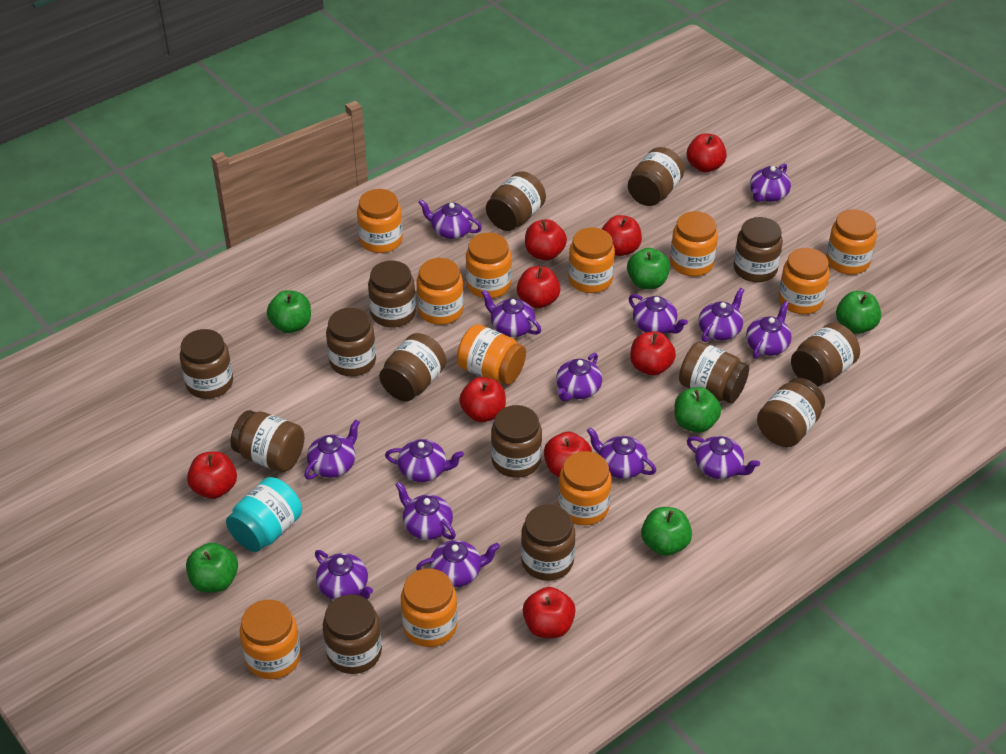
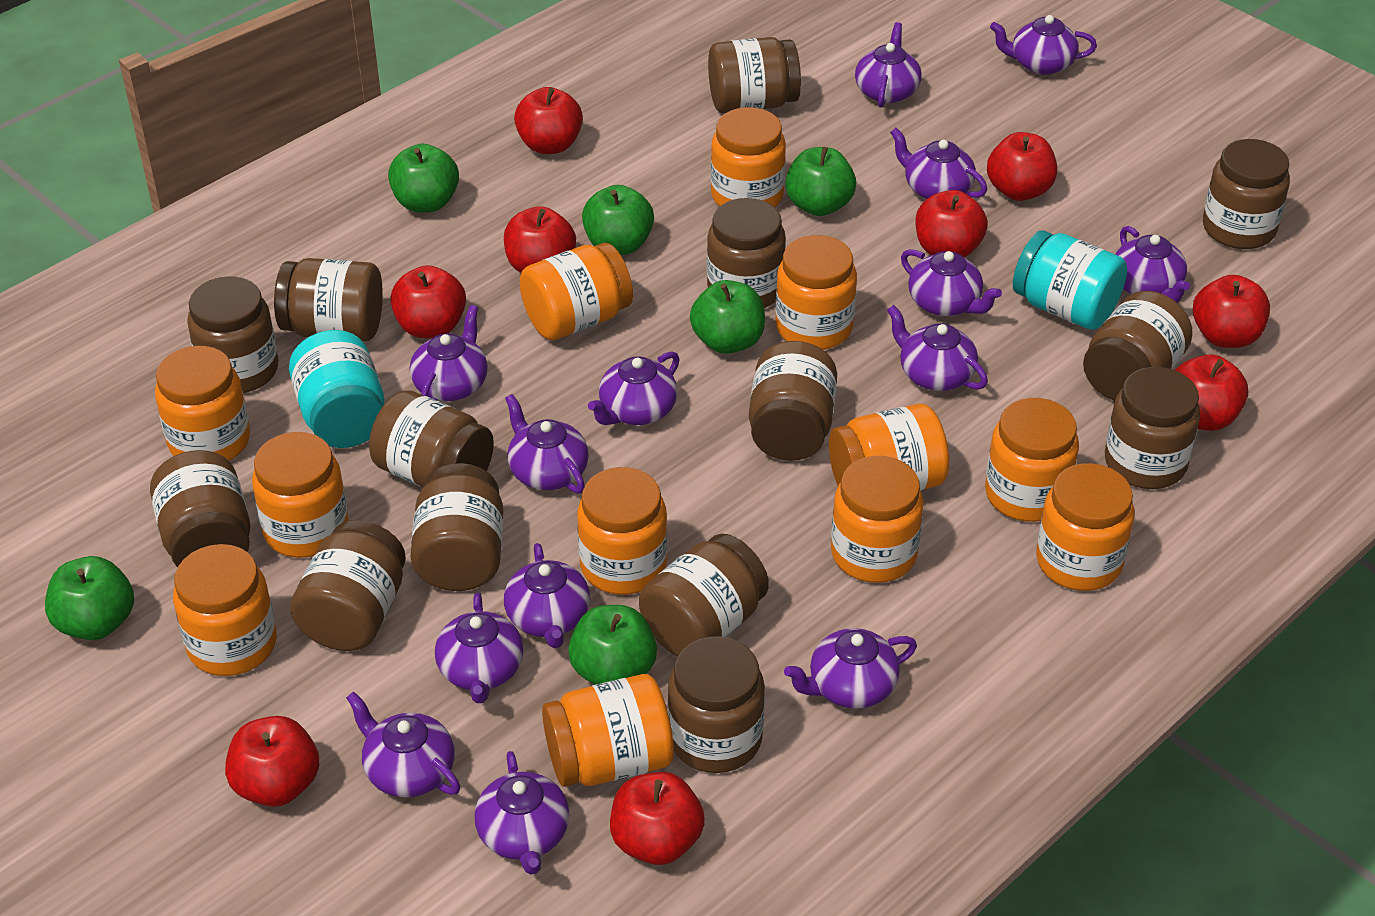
orange jar: [240,600,301,679] [357,189,403,253] [401,568,458,647] [416,258,464,325] [457,324,526,385] [466,233,512,298] [558,451,612,525] [568,227,615,293] [670,211,718,276] [779,248,830,314] [826,210,877,275] = 11 -> [155,346,250,461] [173,544,277,676] [252,432,349,558] [520,243,633,340] [542,674,674,787] [577,467,668,595] [711,107,786,207] [776,235,857,350] [829,404,949,491] [831,456,923,583] [985,398,1079,522] [1036,463,1134,591] = 12
turquoise jar: [226,477,302,552] = 1 -> [289,330,384,448] [1013,230,1127,330] = 2

